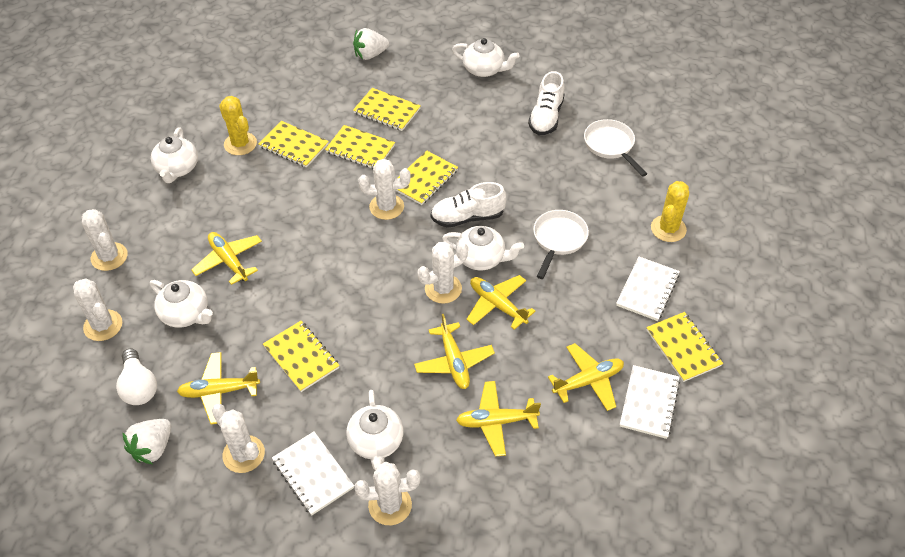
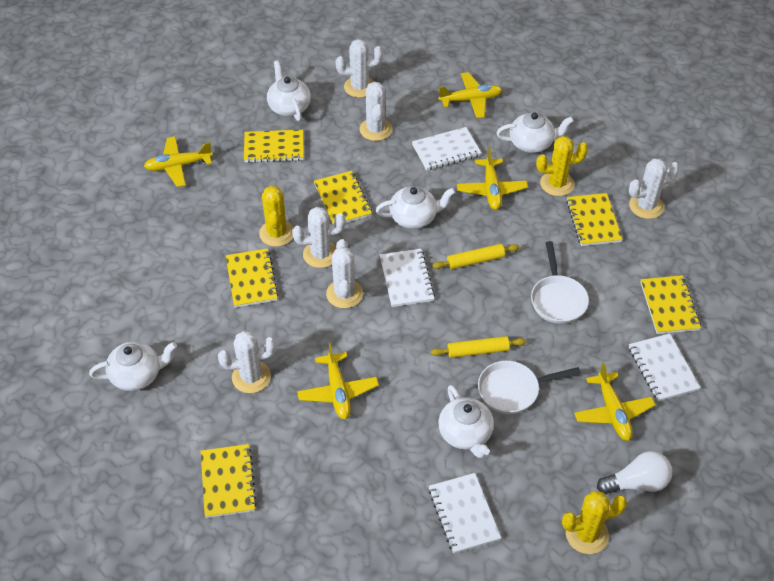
white notebook: [272,432,354,515] [616,257,680,321] [620,365,680,439] = 3 -> [380,249,435,307] [412,127,481,170] [428,473,501,554] [629,333,701,401] = 4
white shoe: [431,182,506,228] [528,71,564,135] = 2 -> none = 0
white strawberry: [122,419,171,464] [353,28,389,60] = 2 -> none = 0
yellow cactus: [219,96,257,155] [651,181,689,242] = 2 -> [259,186,294,247] [536,136,588,196] [562,491,627,554] = 3
yellow plane: [177,352,260,424] [191,232,262,285] [414,314,495,389] [456,381,541,456] [466,275,536,330] [548,343,624,411] = 6 -> [144,136,213,187] [297,343,379,419] [438,72,502,118] [457,147,528,210] [574,363,655,441] = 5
yellow rolling pin: none = 0 -> [431,336,526,358] [432,244,519,269] = 2

